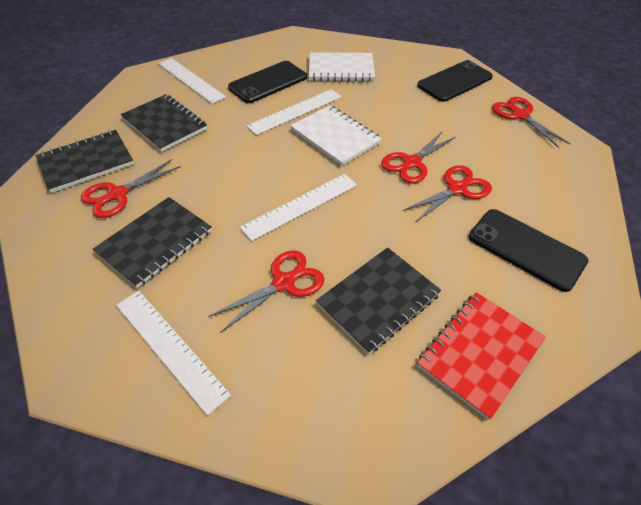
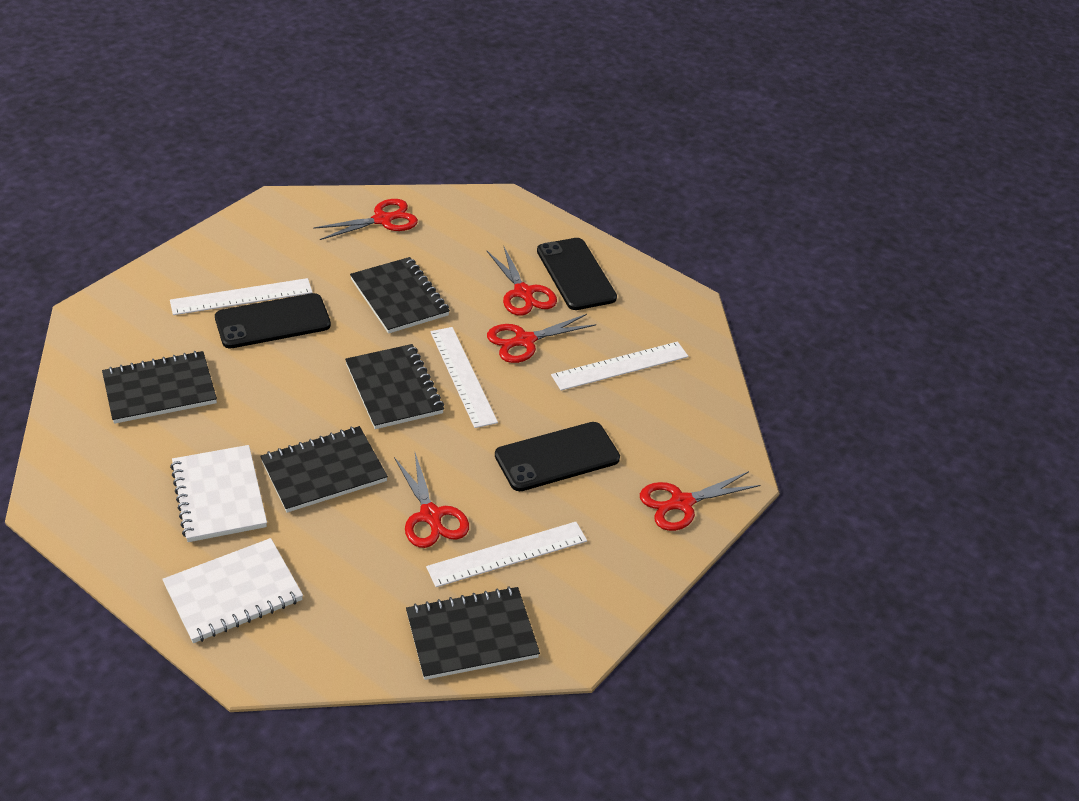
black notebook: [35,130,134,193] [93,197,212,288] [121,94,207,152] [316,247,441,354] = 4 -> [102,351,217,424] [260,426,388,512] [345,344,444,429] [350,257,450,334] [406,586,540,680] = 5
red notebook: [417,292,546,420] = 1 -> none = 0

